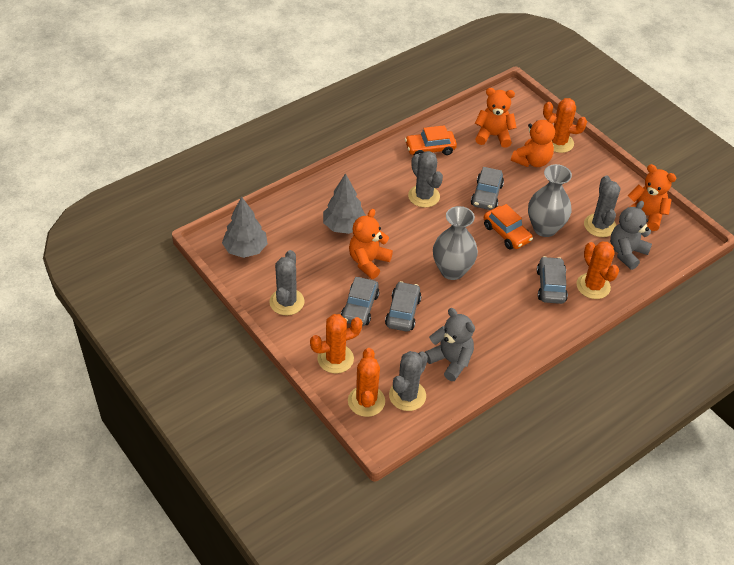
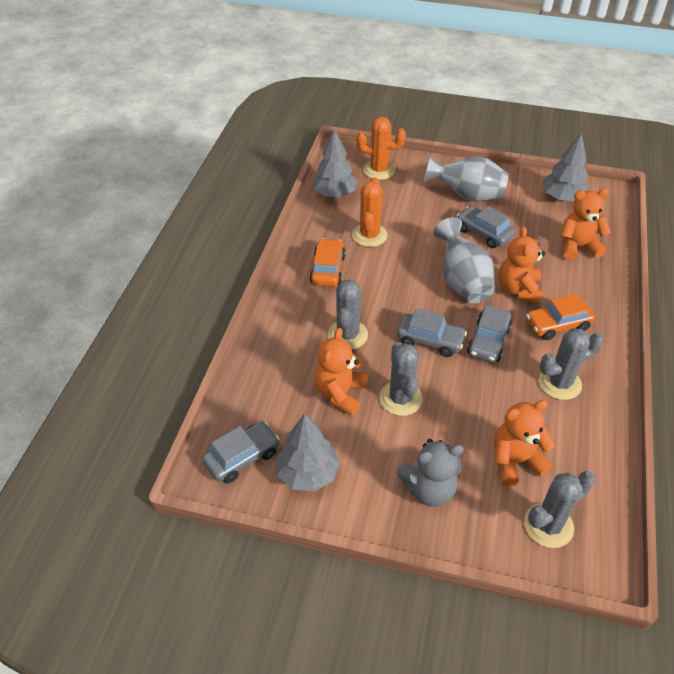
grey teddy bear: [425,308,475,381] [610,201,652,270] = 2 -> [397,439,464,507] = 1
grey tree: [222,196,268,258] [323,173,366,234] = 2 -> [277,413,340,491] [312,129,358,197] [542,132,589,201] = 3
orange cactus: [310,314,363,374] [348,348,385,417] [543,98,587,153] [576,242,619,299] = 4 -> [352,177,388,247] [357,117,406,180] = 2

